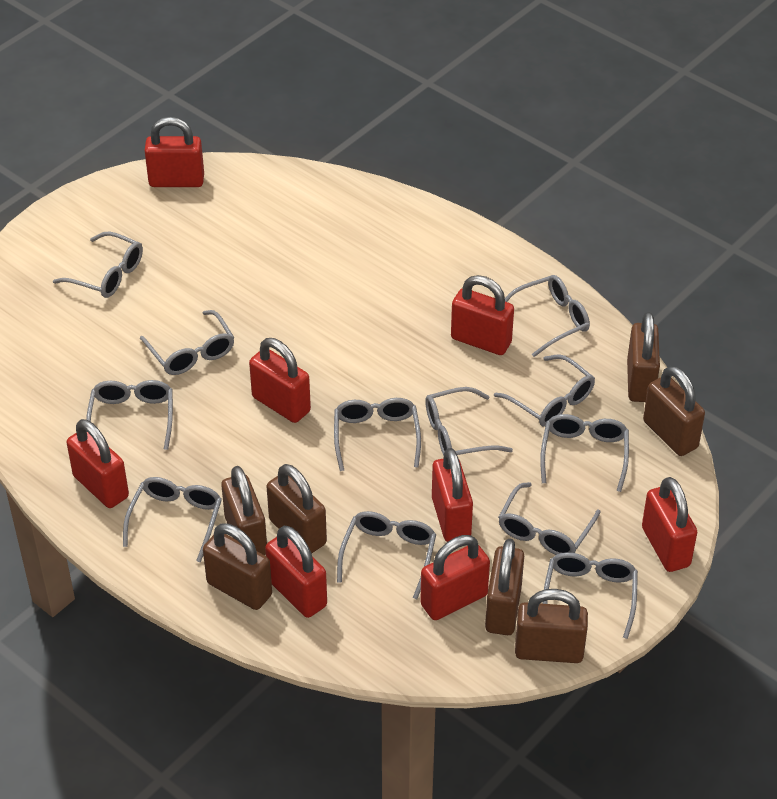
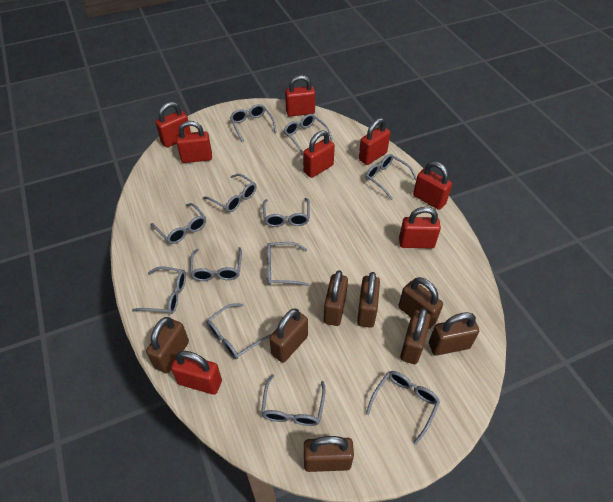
brown padlock: [203,523,272,610] [221,466,267,555] [267,464,327,553] [485,539,524,635] [515,589,588,663] [627,312,660,402] [643,366,705,456] = 7 -> [146,317,189,373] [269,309,308,363] [304,436,354,472] [324,270,348,326] [357,272,380,328] [398,277,443,329] [400,308,431,364] [429,312,479,356] = 8

